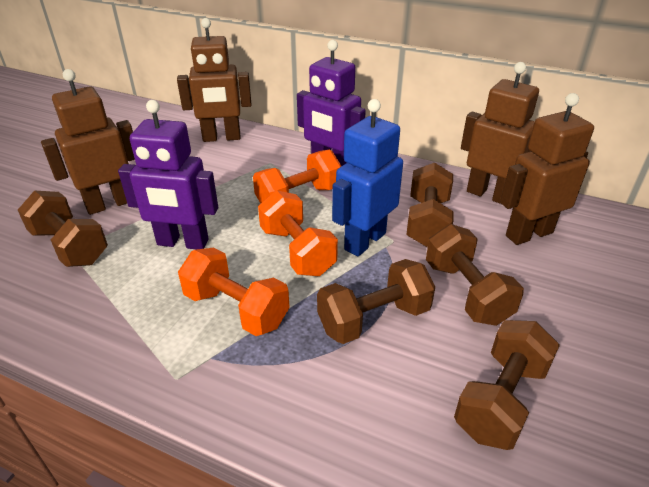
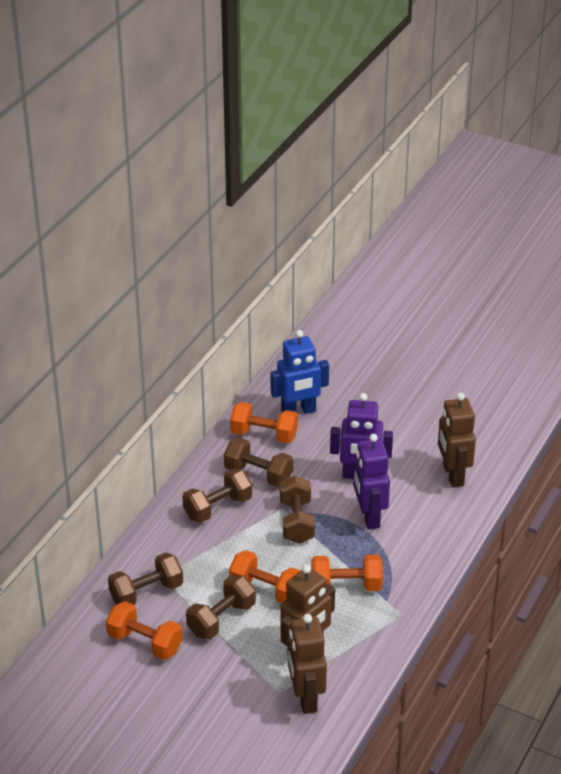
brown robot: [41,69,135,215] [177,18,251,142] [461,62,539,204] [500,93,594,245] = 4 -> [281,564,335,655] [288,614,327,714] [438,393,476,487] = 3
orange dumbbell: [178,248,290,336] [253,149,341,204] [258,190,338,276] = 3 -> [106,601,183,660] [229,550,300,603] [230,402,298,443] [311,555,383,591] = 4

